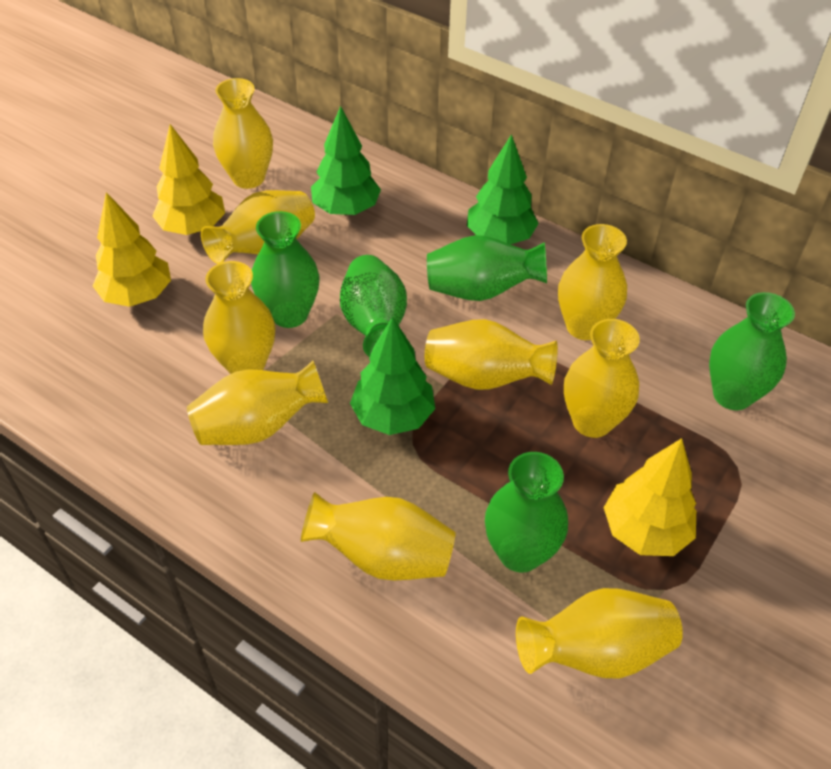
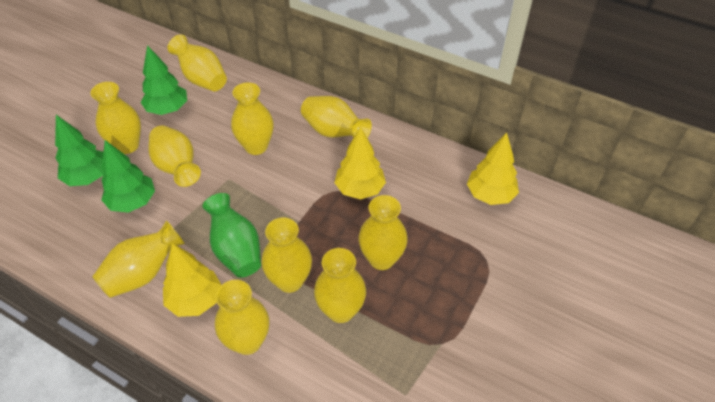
green vase: [251,211,319,328] [340,255,407,357] [427,235,547,301] [485,452,568,573] [709,292,795,410] = 5 -> [202,193,261,278] = 1
yellow vase: [187,361,328,445] [201,190,315,264] [203,261,276,374] [213,78,273,189] [301,492,456,581] [425,319,558,390] [516,588,683,679] [558,224,627,340] [564,319,640,438] = 9 -> [91,82,141,154] [92,220,185,298] [148,126,201,187] [168,34,227,91] [215,280,269,355] [231,82,274,155] [261,218,312,293] [301,96,372,138] [314,248,366,323] [359,195,408,270] = 10

